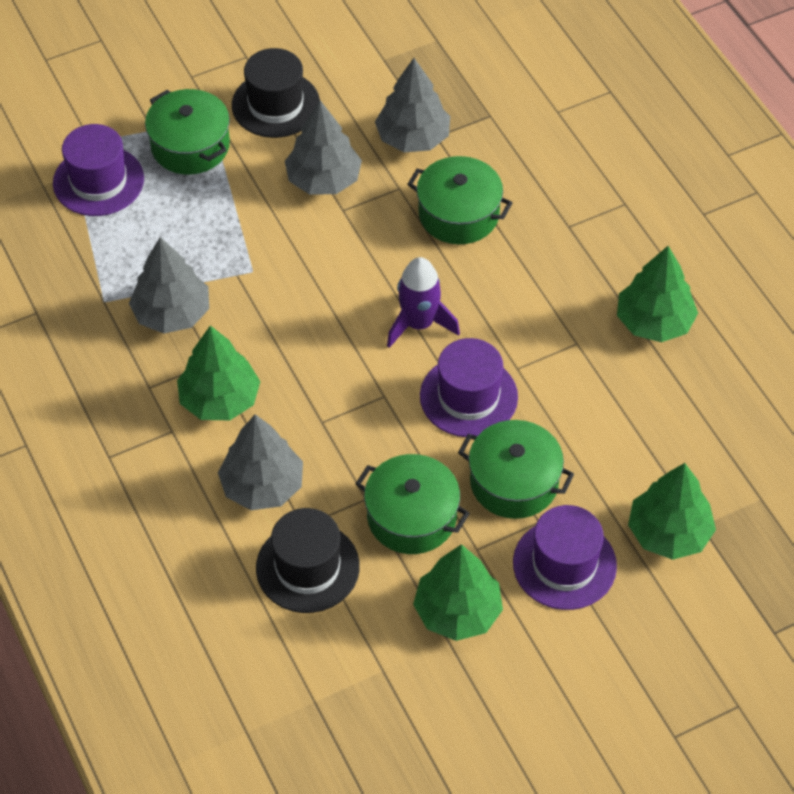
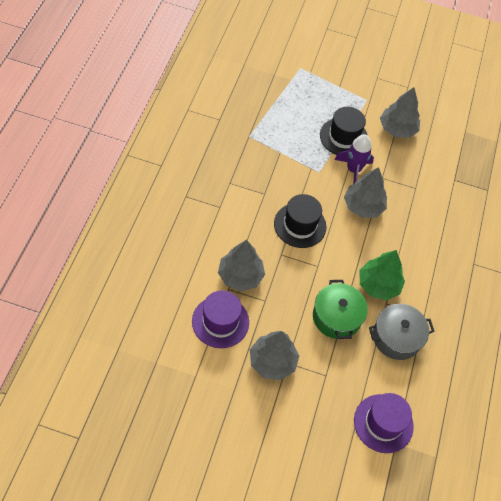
green pot: [145,89,230,175] [355,454,470,554] [407,156,512,244] [458,420,574,519] = 4 -> [313,280,368,339] = 1
green tree: [177,325,261,420] [413,544,503,641] [617,246,698,342] [628,463,716,560] = 4 -> [360,250,405,300] = 1
grey pot: none = 0 -> [369,304,435,360] = 1
purple hat: [53,124,144,216] [420,338,518,437] [513,505,617,610] = 3 -> [192,290,249,348] [354,393,414,453] = 2

